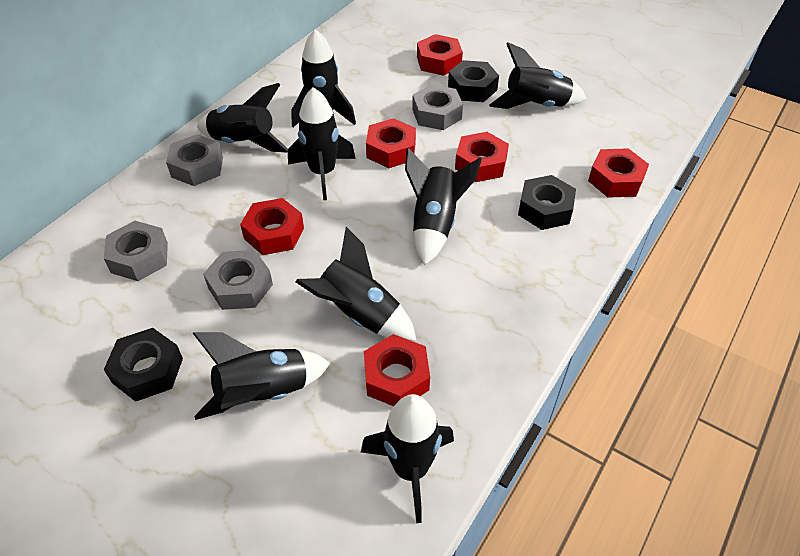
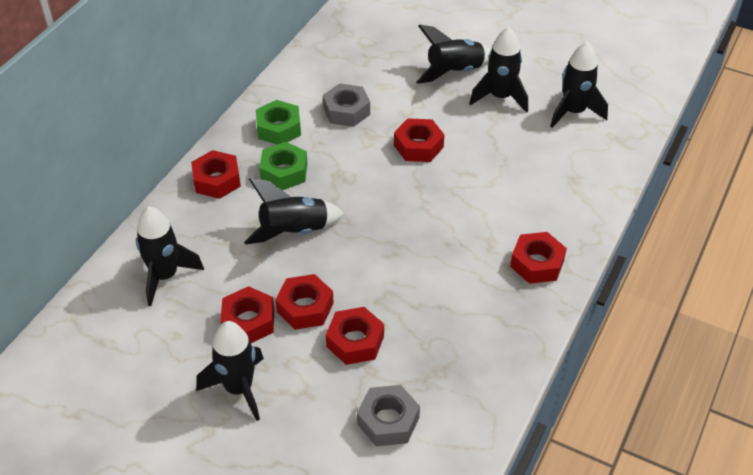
black nut: [104,328,183,402] [448,60,499,102] [518,175,576,230] = 3 -> none = 0
black rocket: [193,332,330,420] [197,83,288,153] [288,87,356,200] [292,29,356,128] [296,227,416,341] [361,394,454,523] [405,148,482,265] [489,42,586,109] = 8 -> [136,206,204,306] [196,321,264,421] [244,178,344,244] [416,25,491,84] [469,27,528,113] [550,41,608,128] = 6
green nut: none = 0 -> [256,100,301,145] [259,142,307,190] = 2
grey nut: [104,221,168,281] [166,134,223,186] [203,250,273,310] [412,84,463,130] = 4 -> [323,83,370,127] [357,385,420,446] = 2

